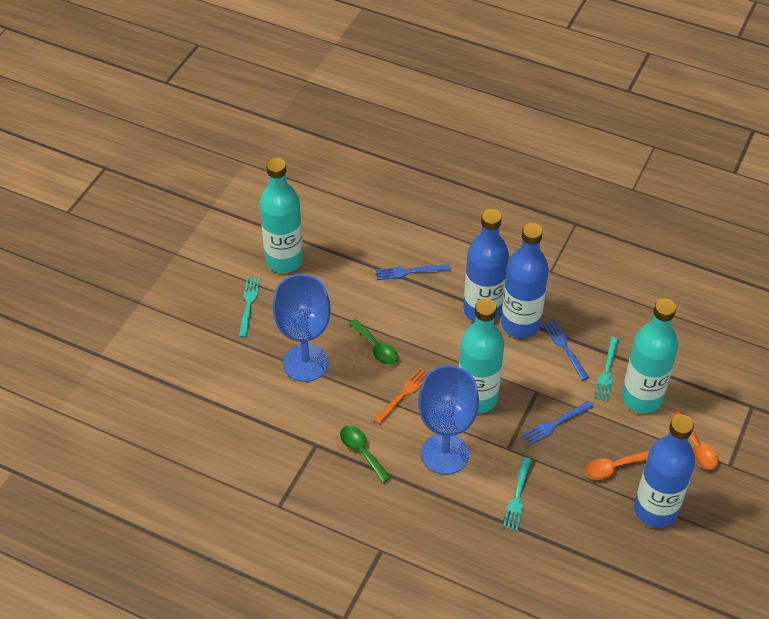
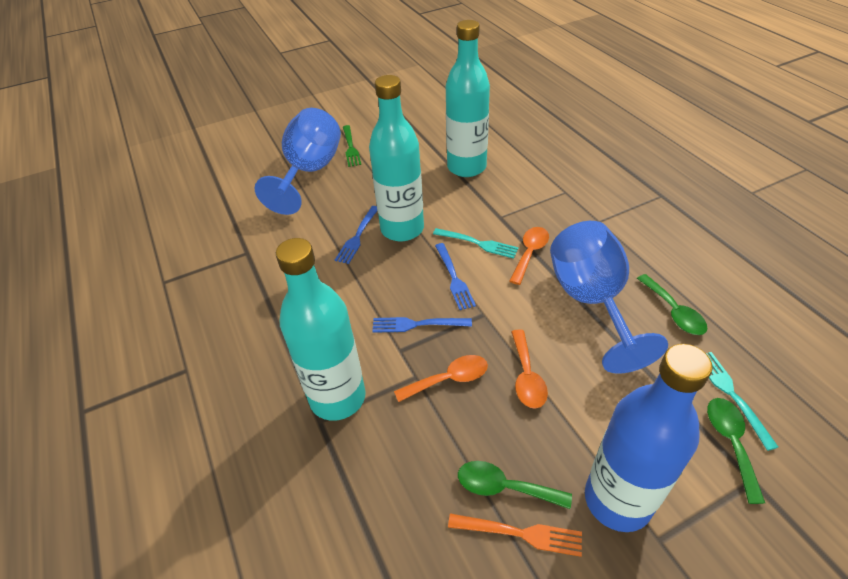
blue bottle: [464,209,509,322] [501,223,549,338] [634,414,695,528] = 3 -> [585,344,713,532] = 1
green fork: none = 0 -> [343,125,361,167] = 1
green spoon: [340,426,391,483] [349,319,398,365] = 2 -> [458,461,572,509] [637,274,707,335] [707,398,765,504] = 3
orange spoon: [584,451,649,479] [672,412,718,470] = 2 -> [394,355,488,402] [509,227,549,285] [511,329,548,409] = 3
turquoise fork: [239,277,260,337] [503,457,531,531] [594,337,619,401] = 3 -> [433,228,519,259] [706,352,778,451] = 2

